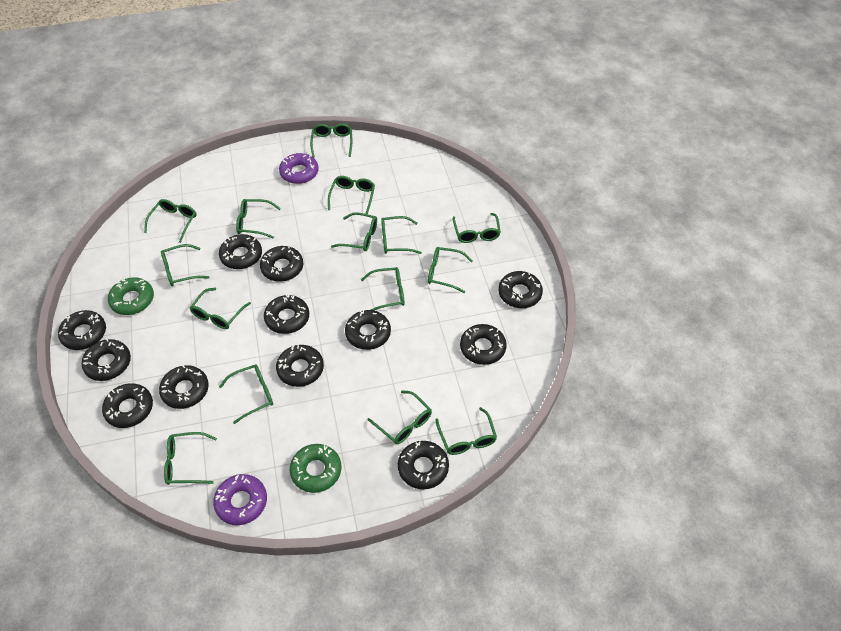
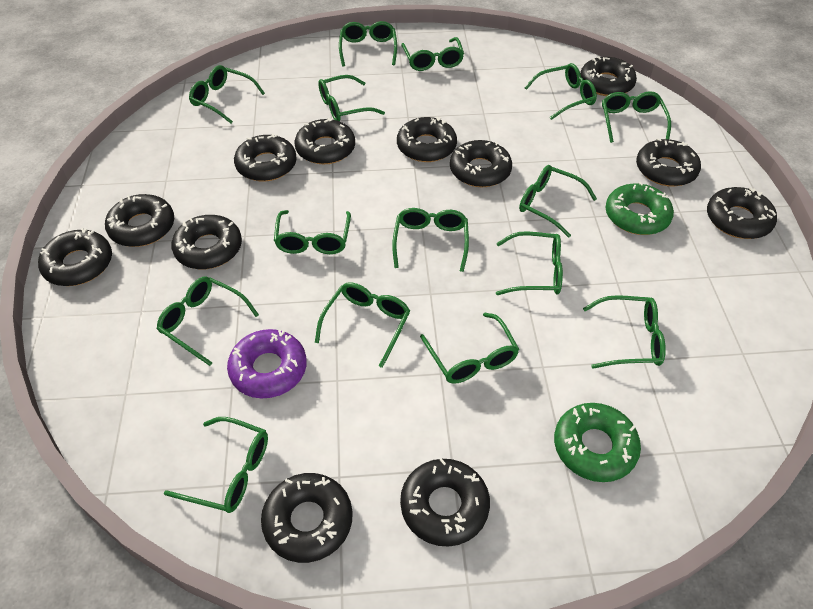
purple donut: [213,474,267,525] [279,153,319,184] = 2 -> [227,329,307,398] = 1

